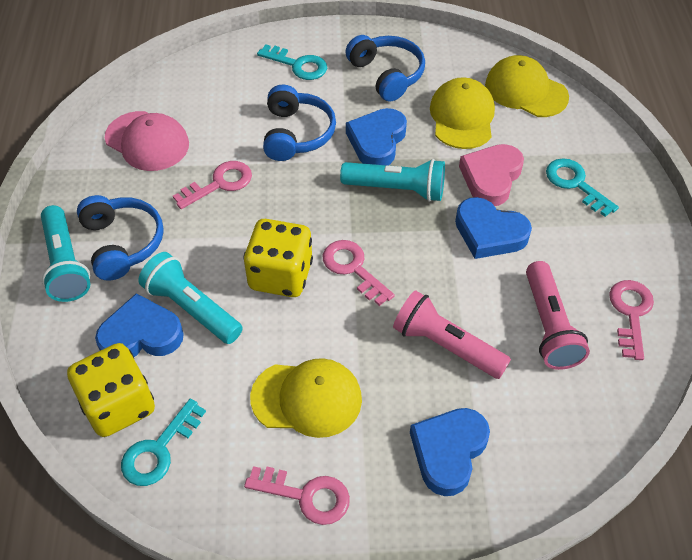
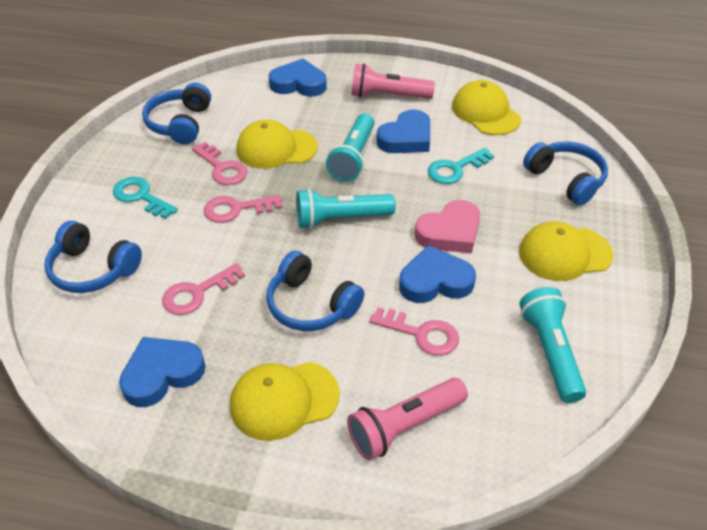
blue headphones: [77,195,164,281] [263,85,336,161] [345,35,425,101] = 3 -> [44,221,142,293] [142,83,211,144] [266,251,364,331] [523,142,608,206] = 4
pink cap: [105,111,189,171] = 1 -> none = 0
turquoise key: [121,399,206,486] [257,44,327,80] [546,158,619,217] = 3 -> [113,177,178,219] [428,148,494,184] = 2
yellow cap: [250,358,362,438] [430,77,495,149] [485,55,569,117] = 3 -> [230,362,340,441] [237,120,318,169] [452,80,521,135] [519,221,613,281] = 4
yellow dice: [67,343,155,437] [244,219,313,297] = 2 -> none = 0

